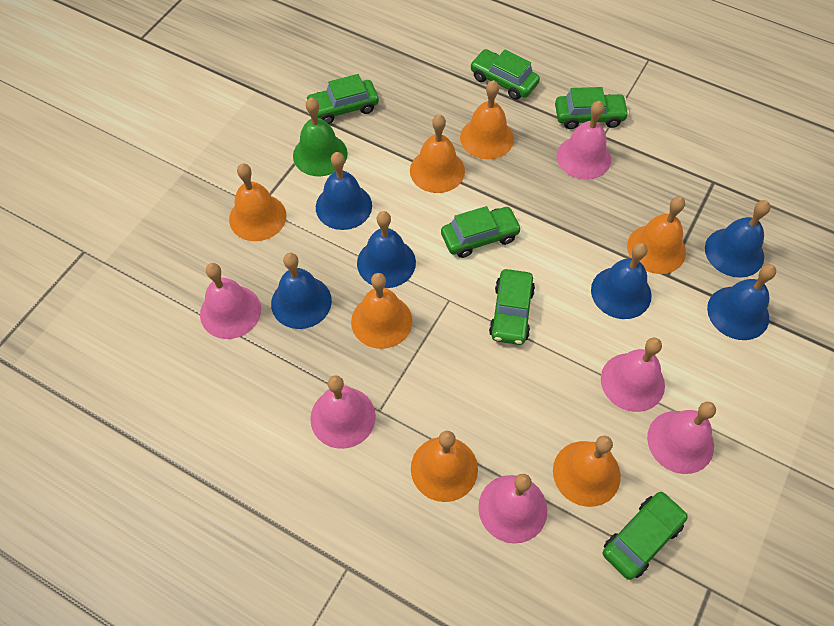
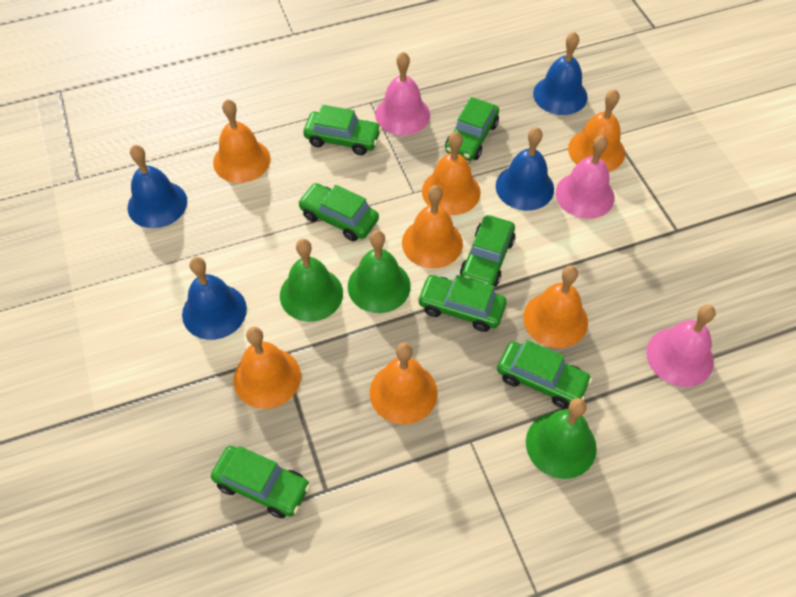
blue bell: [271,253,332,329] [316,152,372,230] [357,211,416,288] [591,243,652,319] [705,200,771,278] [707,264,776,340] = 6 -> [128,145,187,228] [182,257,247,340] [496,127,554,211] [533,32,588,115] = 4
green bell: [293,98,348,176] = 1 -> [280,239,343,322] [348,230,411,313] [526,398,597,479] = 3
green car: [305,74,379,124] [441,206,522,258] [470,49,540,100] [489,269,535,345] [555,87,629,129] [603,491,688,580] = 6 -> [211,446,311,518] [298,183,379,241] [303,105,382,155] [417,275,507,332] [445,97,499,161] [460,215,516,286] [497,340,592,408] = 7
pink bell: [200,263,261,339] [310,375,376,449] [478,474,547,544] [557,101,611,180] [601,337,665,412] [647,402,716,474] = 6 -> [375,52,430,135] [555,135,615,219] [646,305,716,387] = 3

